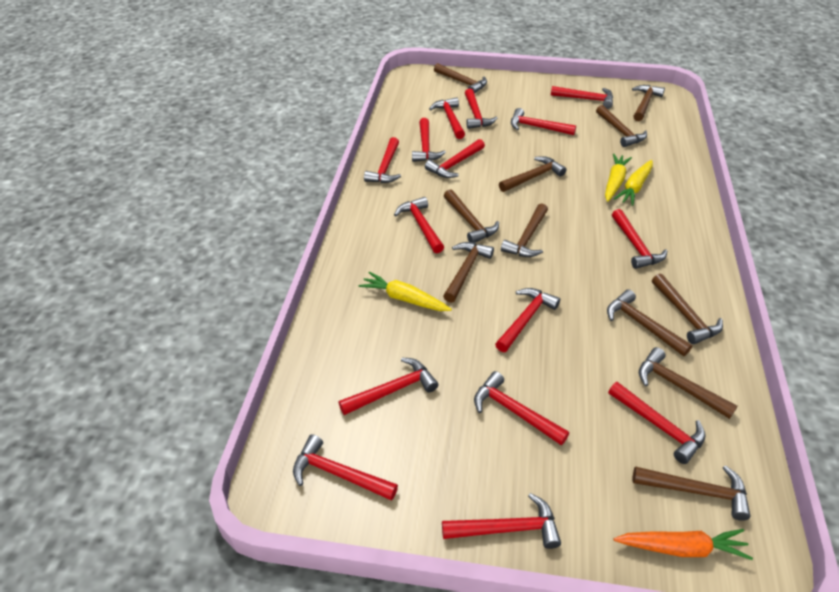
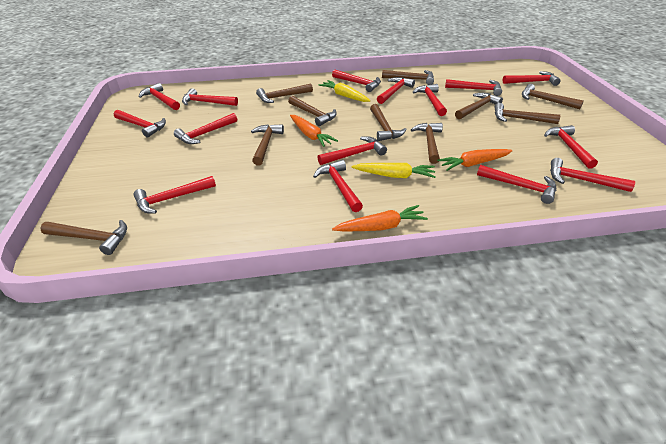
brown hammer: [434,63,487,94] [443,242,494,303] [444,189,499,243] [499,156,567,192] [501,203,548,257] [596,105,647,147] [607,289,692,356] [632,85,665,121] [633,465,751,521] [639,347,738,419] [652,274,723,345] = 11 -> [40,220,127,255] [251,124,284,165] [256,83,313,103] [288,96,337,126] [370,104,407,141] [382,70,434,85] [411,123,443,164] [455,93,503,119] [494,103,560,124] [522,84,584,109] = 10
orange carrot: [614,529,753,560] = 1 -> [290,115,338,147] [332,205,428,231] [437,149,512,171] = 3
yellow carrot: [359,272,452,311] [605,153,632,202] [614,160,653,206] = 3 -> [319,80,371,102] [352,163,436,178] = 2

